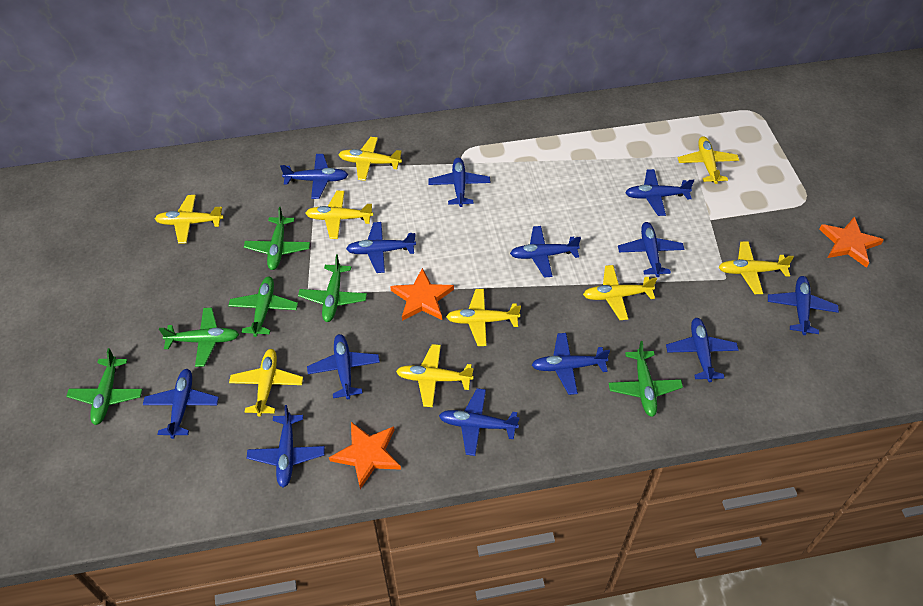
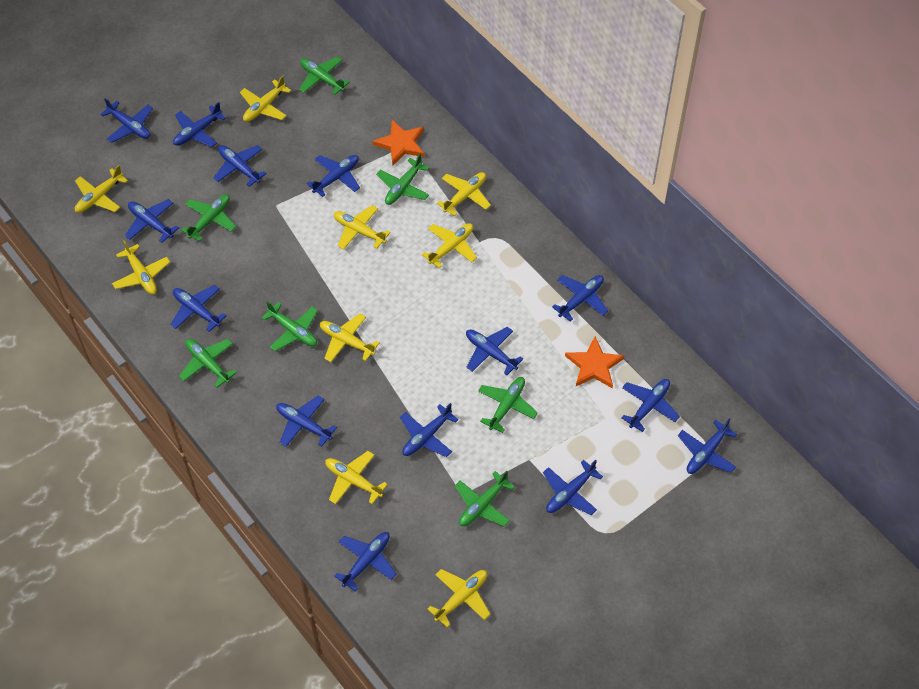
blue plane: [143,369,219,439] [247,405,325,487] [280,154,348,199] [307,334,380,399] [346,222,416,273] [428,158,490,207] [439,388,520,456] [510,226,581,278] [532,333,610,395] [618,222,684,277] [625,169,694,216] [666,318,739,382] [768,276,839,335] = 13 -> [100,98,153,143] [125,199,179,243] [170,285,227,332] [173,102,226,147] [213,145,267,187] [276,396,337,447] [307,155,360,197] [334,532,397,592] [400,403,459,457] [466,327,523,375] [543,460,603,515] [552,275,608,322] [621,379,680,432] [678,418,737,474] = 14
green plane: [66,348,143,425] [159,308,239,367] [228,277,298,337] [244,207,310,270] [298,255,367,322] [609,341,683,417] = 6 -> [179,339,237,388] [181,194,236,242] [262,301,318,351] [299,56,350,95] [376,154,429,205] [455,470,515,527] [478,377,538,433] = 7
orange star: [329,422,401,489] [390,268,454,321] [819,217,884,268] = 3 -> [372,120,424,166] [565,337,625,388] = 2

